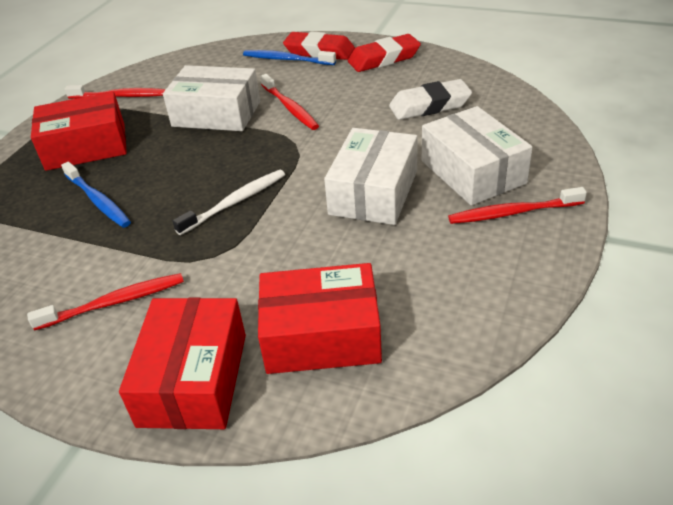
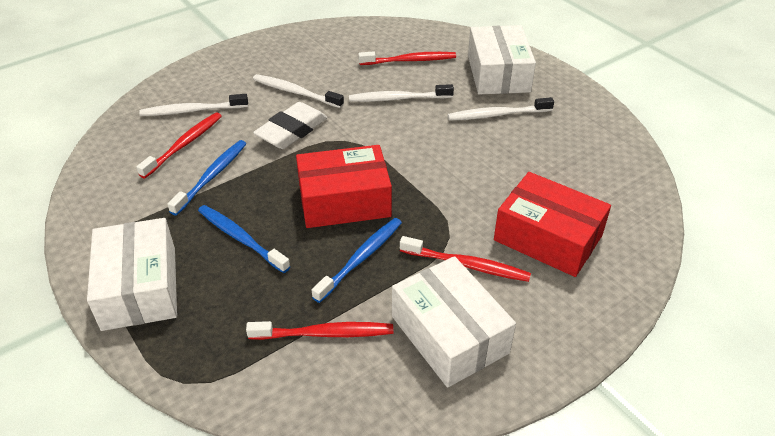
blue toothbrush: [61,162,131,228] [243,50,336,65] = 2 -> [167,140,246,215] [198,205,290,273] [312,218,402,303] = 3
red box: [31,92,127,171] [119,297,246,429] [258,263,382,374] = 3 -> [296,145,392,228] [494,172,611,277] = 2
red eraser: [283,31,355,60] [348,34,421,72] = 2 -> none = 0
white toothbrush: [172,170,285,235] = 1 -> [139,94,248,116] [253,74,344,108] [349,84,454,102] [448,97,554,121] = 4

